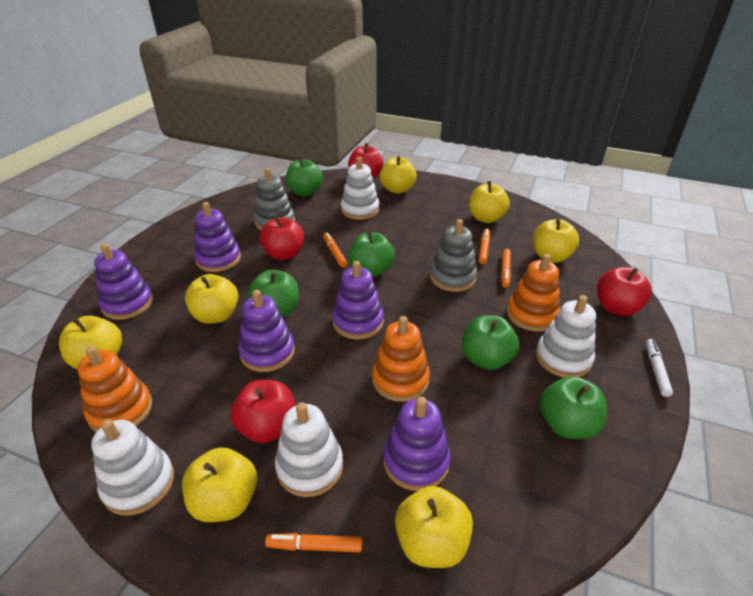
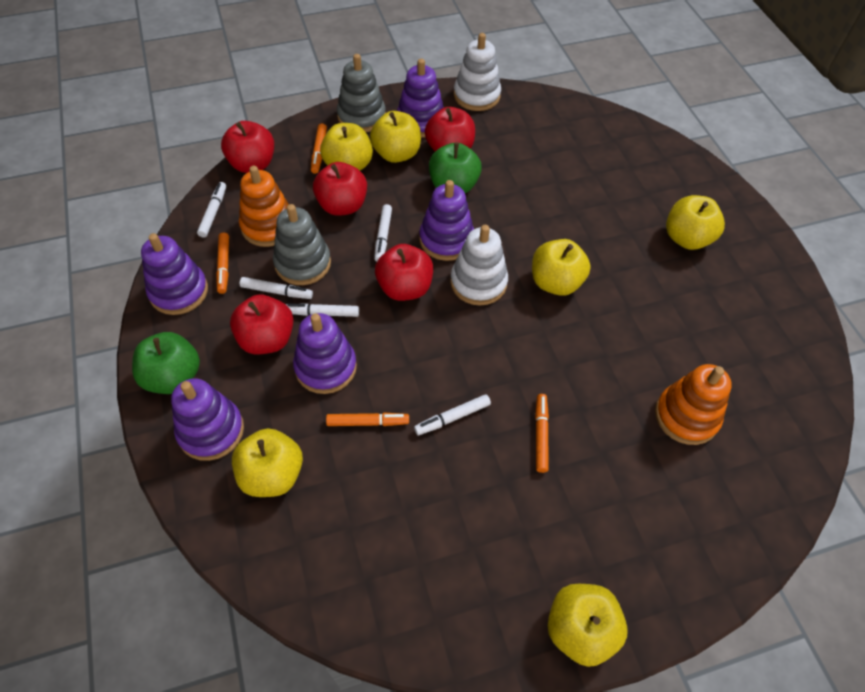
green apple: [248,270,299,317] [286,157,323,196] [349,230,395,277] [462,315,519,370] [540,376,607,439] = 5 -> [132,332,200,394] [429,143,482,193] = 2
orange stacking toy: [78,346,152,432] [372,316,430,402] [507,254,560,332] = 3 -> [239,166,289,247] [655,364,732,445] = 2
red apple: [230,380,295,443] [260,216,304,260] [348,143,383,179] [597,267,652,316] = 4 -> [221,121,274,173] [230,295,294,354] [313,162,367,216] [375,244,433,301] [425,107,475,151] = 5
white marker: [646,339,673,397] = 1 -> [197,182,226,238] [240,277,313,299] [286,303,359,317] [374,204,392,262] [414,394,491,435] = 5
white stacking toy: [91,419,174,516] [275,402,343,497] [341,157,379,220] [536,295,596,378] = 4 -> [450,225,508,306] [454,33,501,111] = 2
yellow apple: [59,316,122,369] [182,447,257,522] [185,274,238,324] [380,156,417,194] [395,486,473,568] [469,181,510,223] [533,219,579,263] = 7 -> [232,428,303,497] [320,123,373,170] [370,111,421,163] [532,239,591,296] [548,584,628,667] [666,195,725,250] = 6

